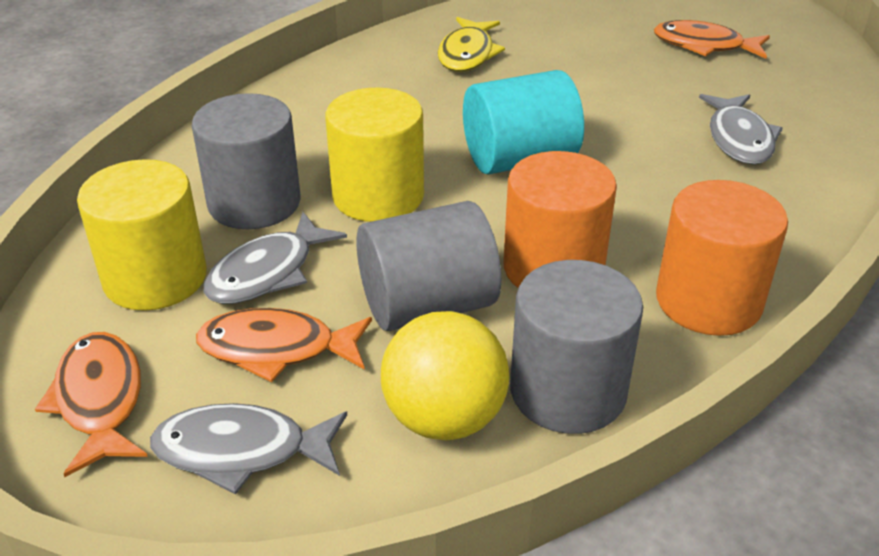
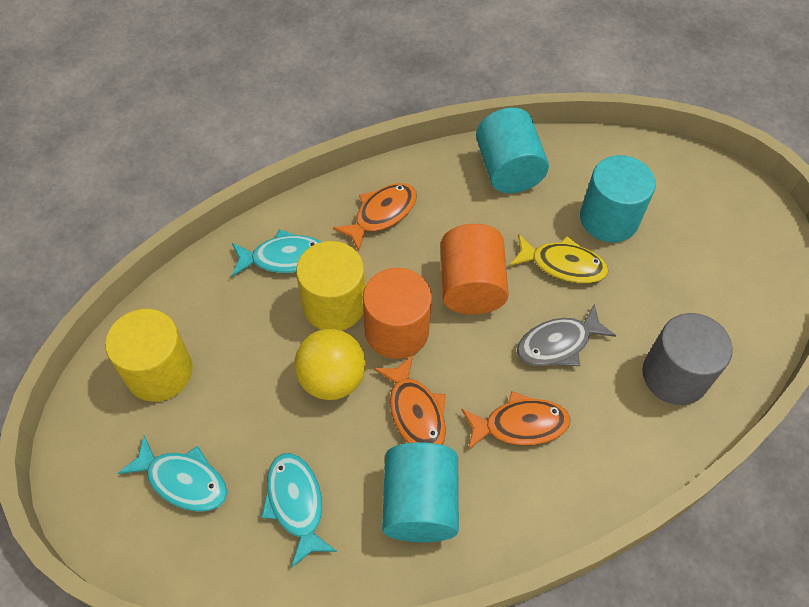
grey cylinder: [192,93,300,229] [356,201,501,331] [510,260,643,434] = 3 -> [642,313,733,405] = 1
grey fish: [150,403,347,495] [204,212,347,304] [699,94,783,164] = 3 -> [517,303,616,366] = 1
turquoise cylinder: [463,70,584,175] = 1 -> [382,442,459,542] [476,108,549,193] [580,155,656,242] = 3
turquoise fish: none = 0 -> [118,436,227,512] [232,229,321,277] [261,453,337,568] = 3

